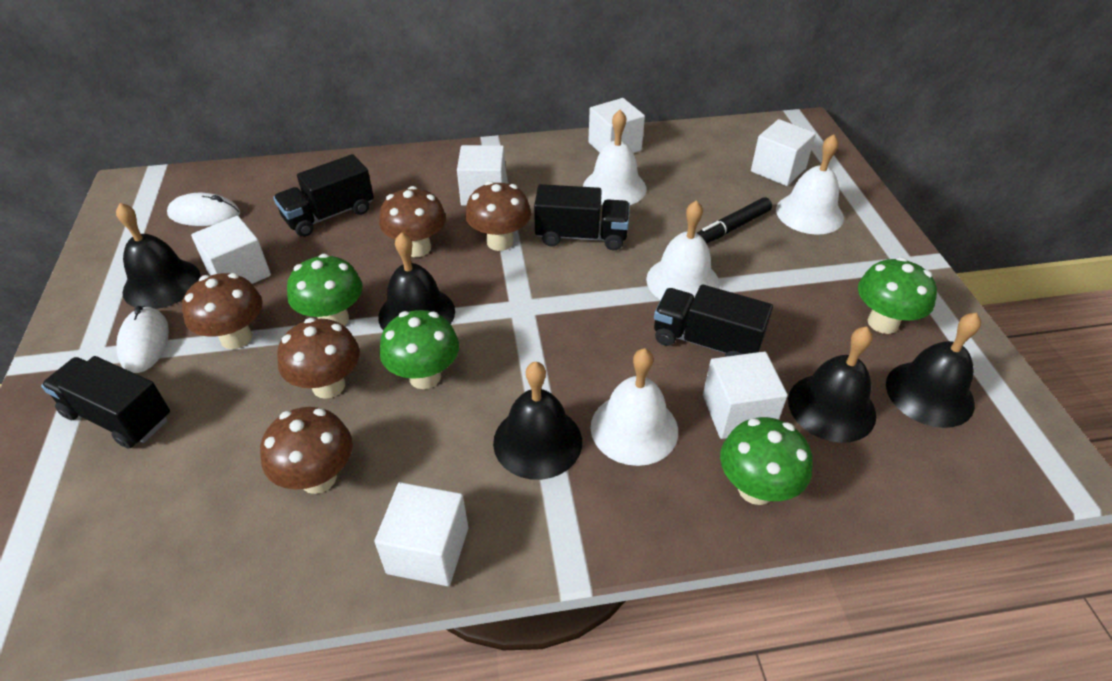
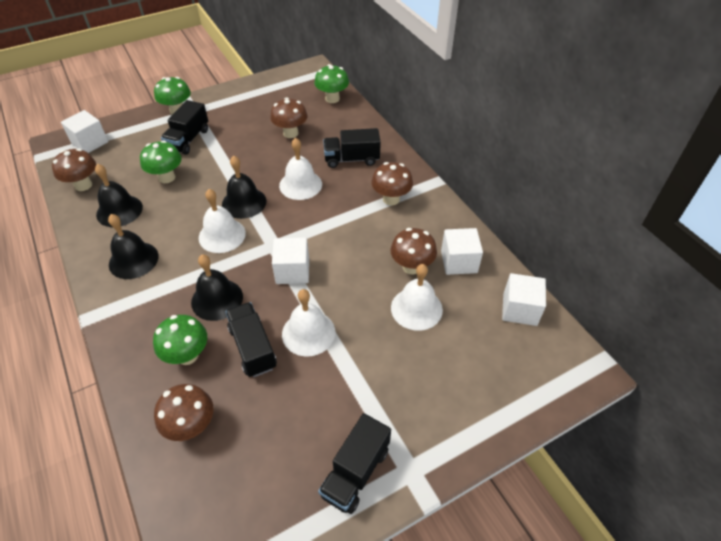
black bell: [116,203,201,309] [378,232,455,330] [493,362,582,480] [788,326,876,443] [886,312,981,428] = 5 -> [95,164,143,227] [108,214,158,279] [191,254,243,321] [222,156,266,219] = 4
black marker: [697,197,772,244] = 1 -> none = 0
white cube: [191,216,271,284] [374,482,468,586] [457,145,506,206] [588,98,645,153] [703,351,788,439] [751,119,816,186] = 6 -> [61,110,108,153] [272,237,309,284] [441,228,483,275] [502,273,546,326] = 4
white mouse: [116,306,169,373] [167,193,240,226] = 2 -> none = 0

